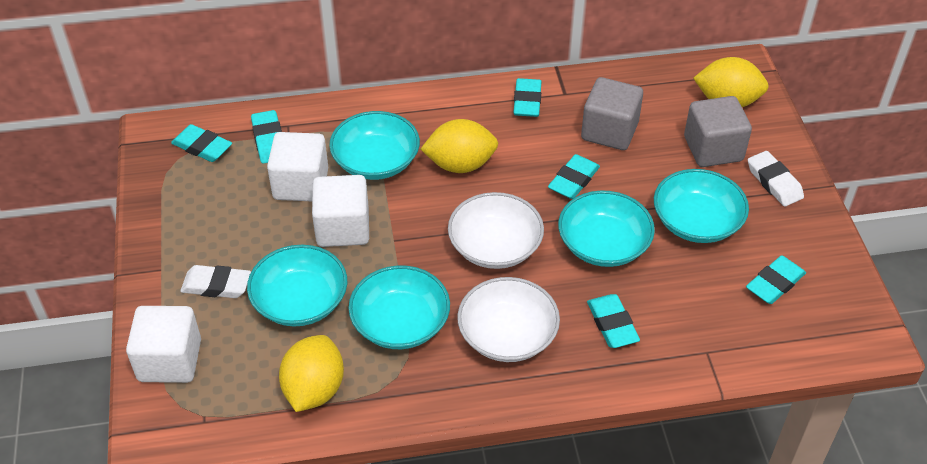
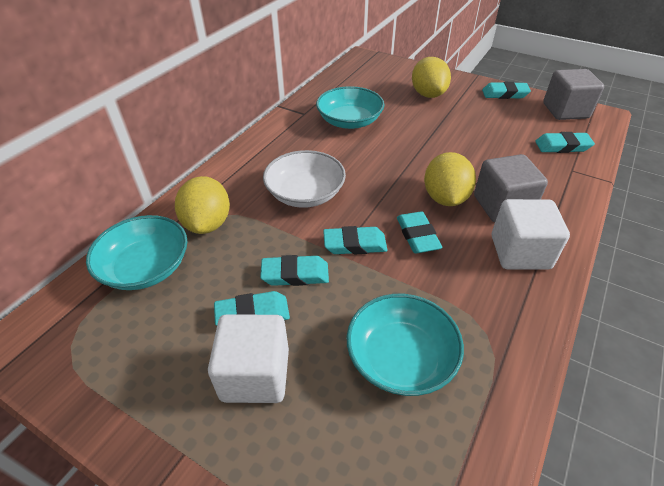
turquoise bowl: [247,245,347,327] [329,111,420,180] [348,265,450,349] [558,190,655,267] [654,169,749,243] = 5 -> [86,215,188,290] [316,86,384,129] [347,294,464,396] = 3
white bowl: [448,192,544,269] [457,277,560,362] = 2 -> [263,150,346,208] = 1
white cube: [126,306,201,383] [267,132,328,201] [312,175,369,247] = 3 -> [208,314,289,403] [492,199,570,270] = 2
white eraser: [180,265,251,298] [748,151,804,207] = 2 -> none = 0

